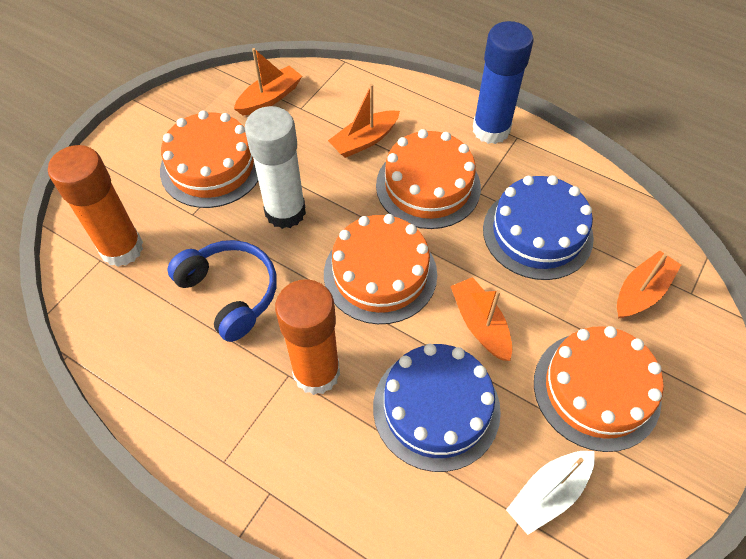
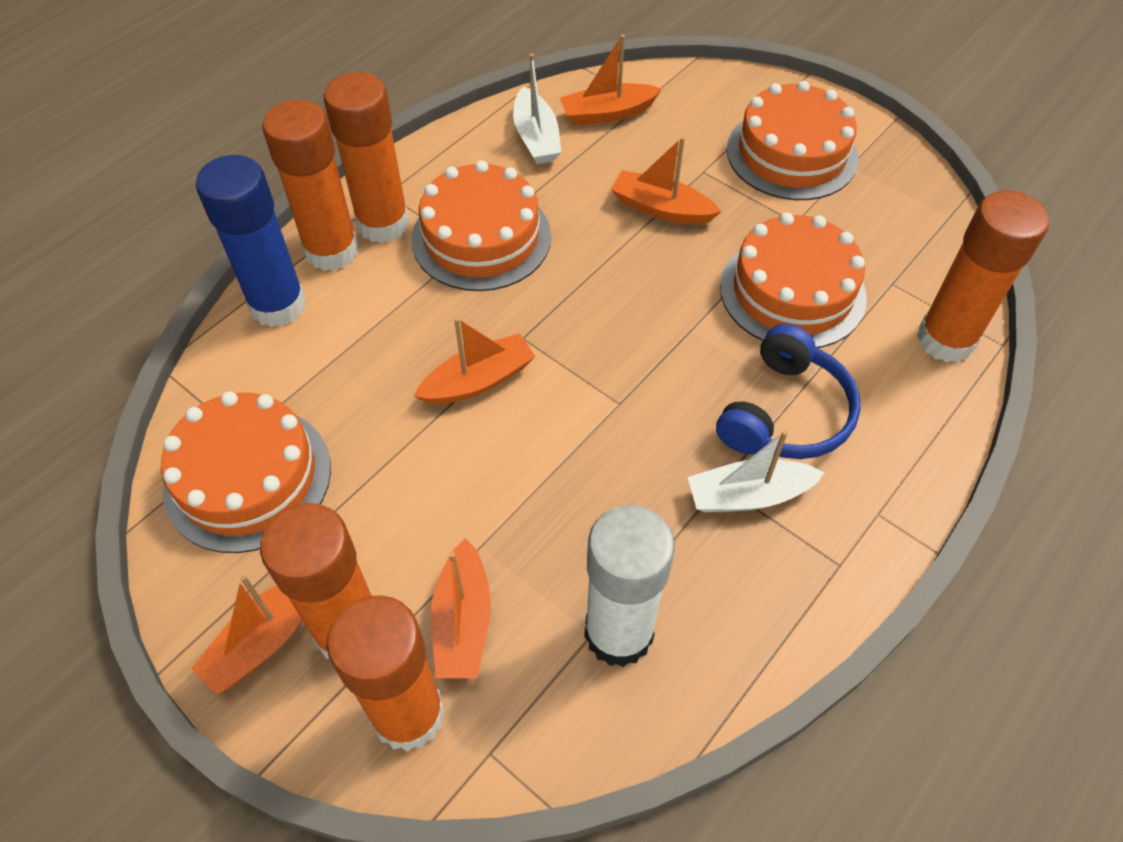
blue cake: [373,344,501,472] [483,175,594,280] = 2 -> none = 0
orange boat: [234,48,302,116] [328,84,400,158] [450,277,512,361] [617,251,681,319] = 4 -> [191,575,302,695] [414,317,536,404] [431,538,491,678] [560,34,662,125] [611,137,721,224] = 5
orange glue stick: [48,145,143,267] [275,279,340,395] = 2 -> [260,503,372,659] [262,100,359,271] [324,72,410,243] [327,595,445,752] [917,190,1049,363] = 5
white boat: [506,451,595,535] = 1 -> [513,54,561,164] [688,430,825,512] = 2

